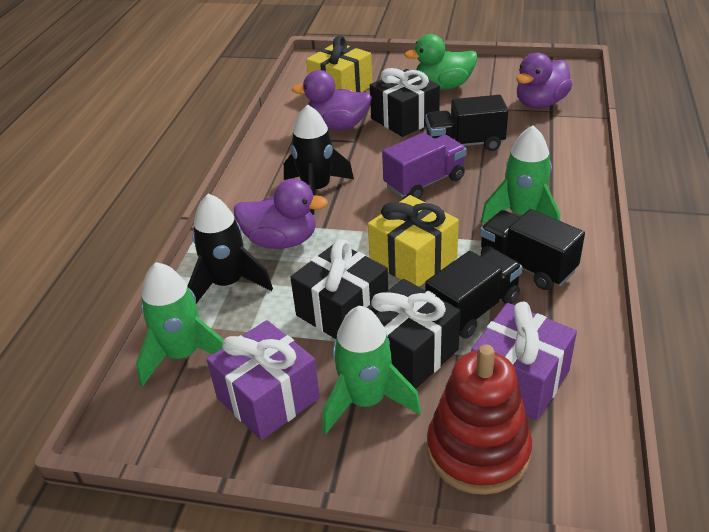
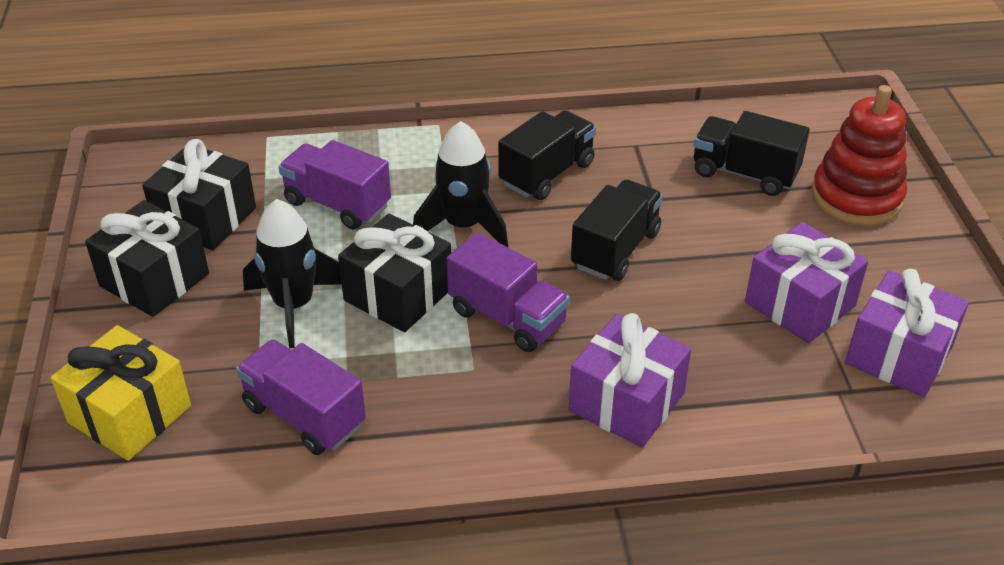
green duck: [404,34,477,90] = 1 -> none = 0
green rocket: [136,262,224,387] [322,306,421,435] [481,125,560,223] = 3 -> none = 0
purple duck: [234,179,328,249] [292,70,372,130] [516,53,572,108] = 3 -> none = 0
purple gift: [207,320,320,440] [471,302,577,420] = 2 -> [569,313,691,448] [745,222,868,343] [845,269,969,397] = 3
purple truck: [382,132,467,199] = 1 -> [236,339,366,455] [279,140,391,230] [447,232,570,352] = 3
yellow gift: [306,35,372,92] [368,195,459,287] = 2 -> [51,325,191,461] = 1

